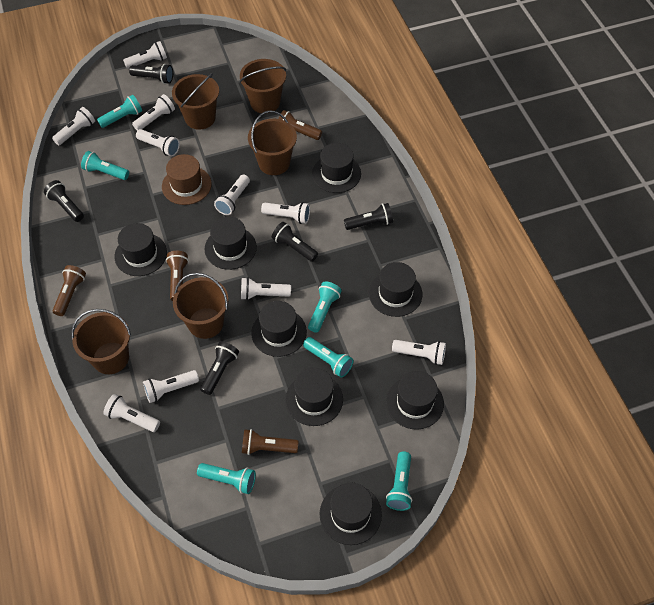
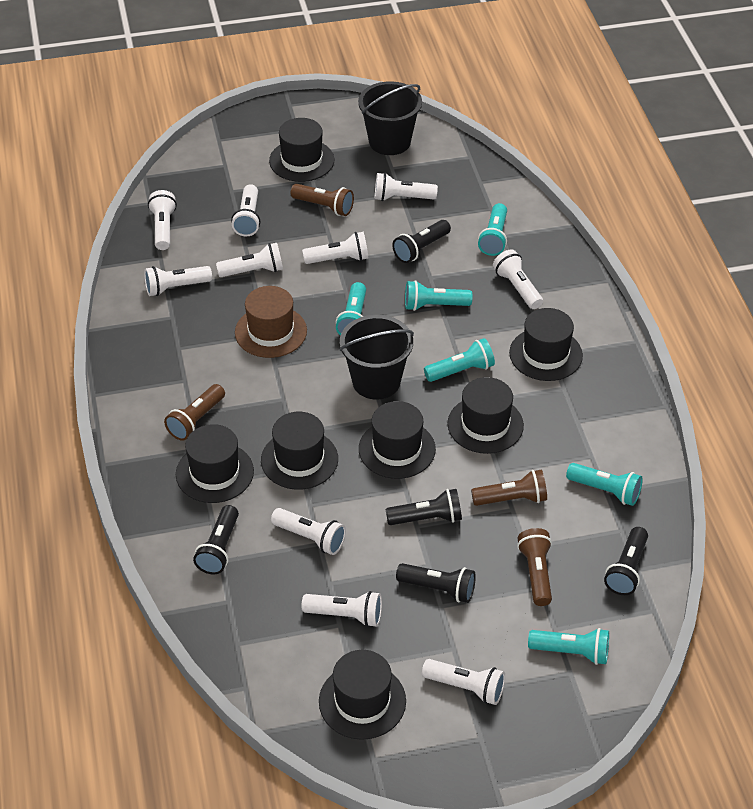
black bucket: none = 0 -> [339,315,414,399] [358,81,422,155] = 2
black hat: [114,223,167,276] [204,217,257,270] [251,301,307,357] [285,368,343,426] [312,143,361,193] [320,483,382,545] [369,262,422,317] [386,371,444,430] = 8 -> [176,424,254,503] [261,412,338,490] [269,118,334,182] [319,650,406,740] [359,401,436,479] [448,377,524,454] [509,308,583,381] = 7
brown bucket: [71,309,131,374] [172,73,219,130] [173,273,229,339] [240,59,286,114] [248,110,297,175] = 5 -> none = 0

